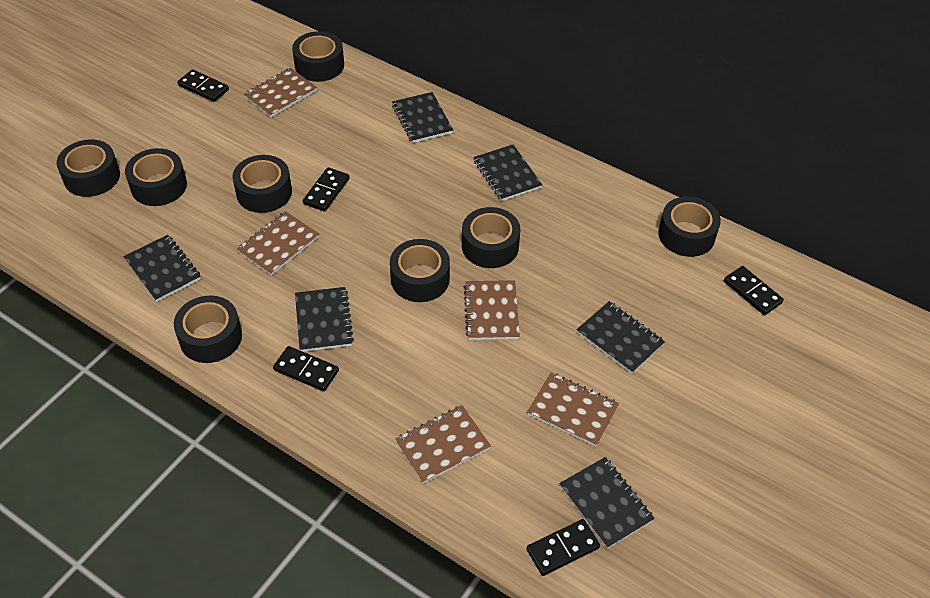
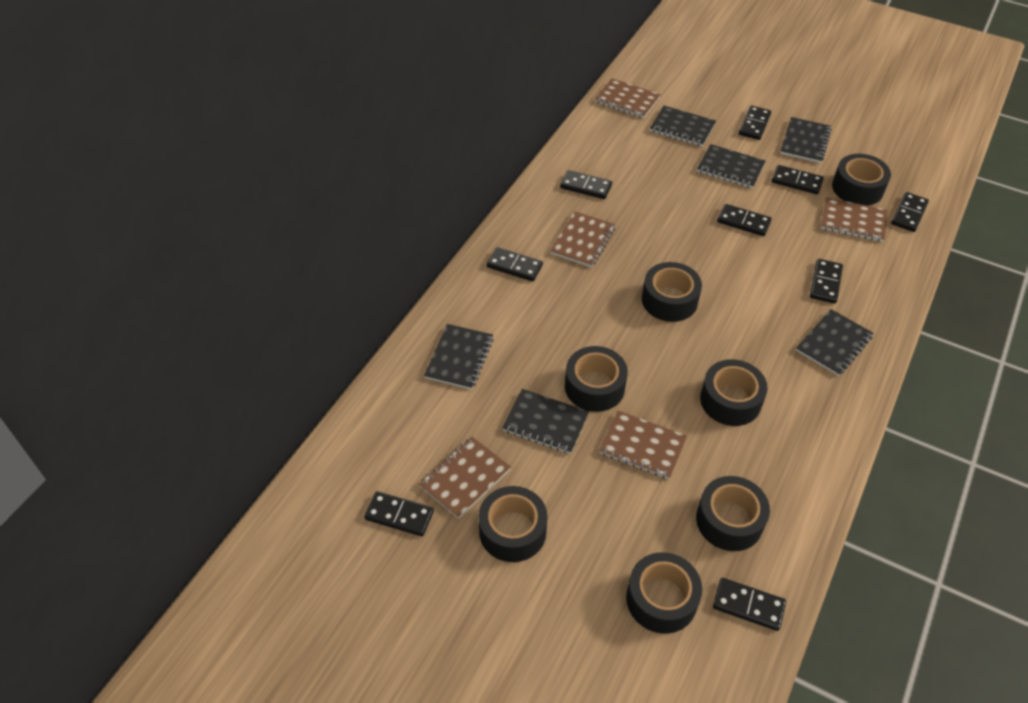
black domino: [177,69,229,102] [273,346,339,391] [303,167,350,212] [527,519,600,576] [724,266,784,315] = 5 -> [364,491,434,536] [487,247,543,282] [560,170,612,199] [713,578,786,631] [717,204,772,236] [739,105,771,140] [772,165,824,194] [810,259,843,304] [891,192,929,232] = 9
black tape: [57,139,120,197] [125,148,187,206] [174,296,242,363] [232,155,292,213] [292,31,344,82] [390,239,450,302] [462,207,521,268] [658,197,721,257] = 8 -> [478,486,548,562] [565,346,628,412] [626,552,702,634] [642,262,702,322] [696,476,770,551] [700,359,767,426] [832,154,891,206] = 7

